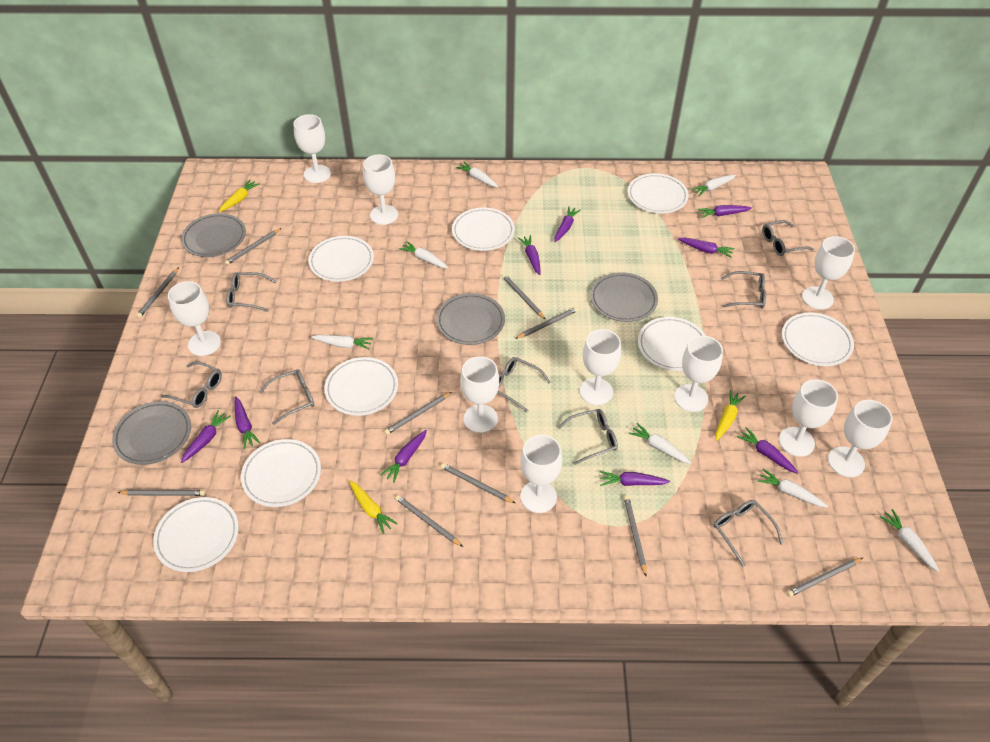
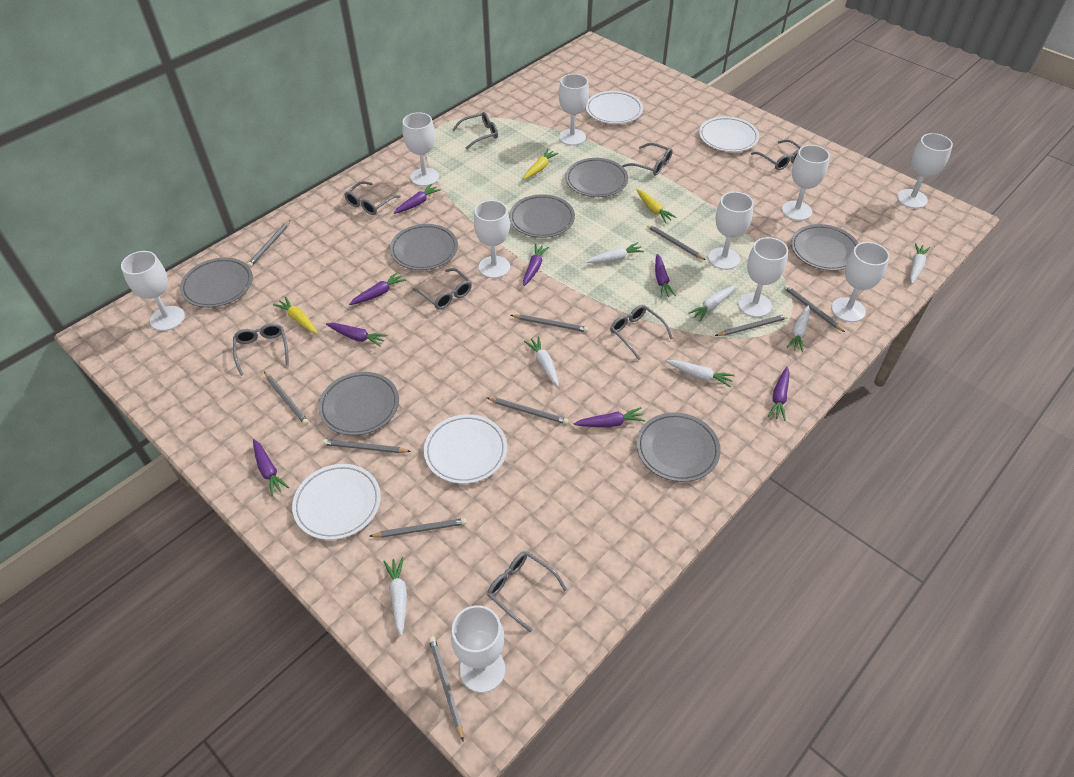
grey plate: [112,401,191,465] [181,213,246,257] [436,293,505,345] [590,272,658,322] = 4 -> [180,258,253,308] [318,372,399,436] [390,224,458,270] [509,194,575,238] [565,158,628,197] [637,412,721,482] [791,224,859,271] = 7
purple carrot: [181,410,231,463] [234,396,260,449] [380,430,427,483] [518,235,540,275] [555,206,581,242] [600,471,670,486] [678,238,735,258] [698,205,752,218] [737,427,799,474] = 9 -> [253,439,289,496] [326,323,387,347] [349,272,406,305] [394,184,441,214] [523,244,549,286] [574,407,646,427] [655,254,676,298] [768,367,790,421] = 8
white plate: [153,497,239,572] [241,439,321,507] [309,236,374,282] [324,357,398,416] [452,208,515,251] [628,173,689,213] [638,317,706,371] [782,313,854,366] = 8 -> [292,464,381,540] [424,414,507,484] [586,91,643,124] [699,116,759,152] = 4

